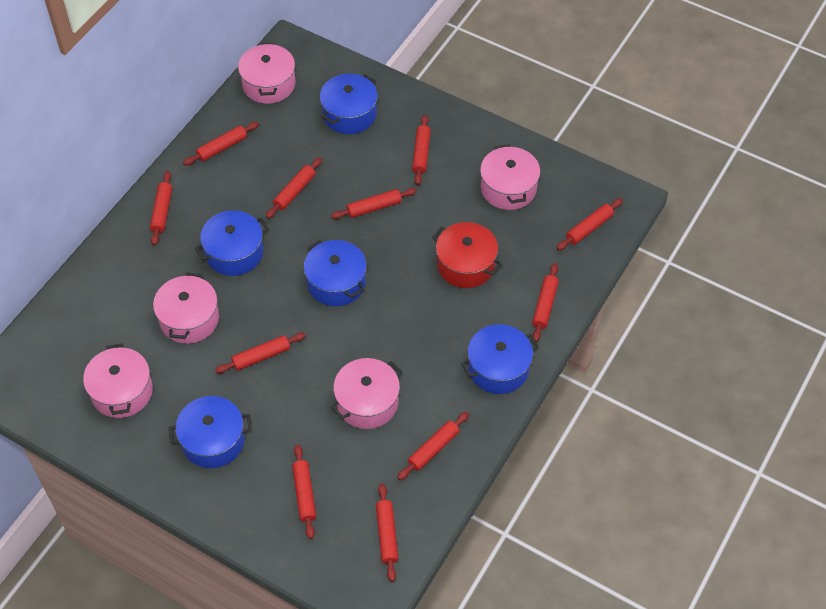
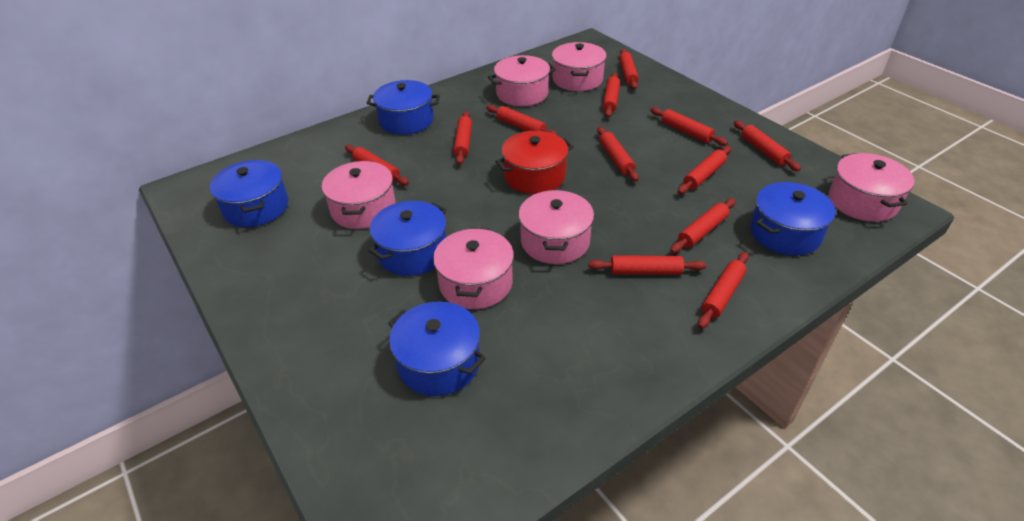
pink pot: [83,344,153,418] [153,272,219,344] [238,43,296,104] [331,358,402,429] [480,144,540,210] = 5 -> [322,161,396,229] [433,228,514,309] [488,55,556,106] [518,190,594,264] [552,42,607,91] [829,153,915,222] = 6
red rolling pin: [150,171,172,246] [183,122,259,166] [215,333,306,373] [266,157,322,219] [292,445,316,539] [331,188,417,219] [376,483,398,582] [397,412,469,480] [412,115,431,185] [532,263,559,342] [557,198,623,250] = 11 -> [345,145,409,186] [453,111,472,165] [486,105,558,136] [588,255,706,275] [597,127,639,182] [603,73,620,118] [619,49,639,90] [650,107,728,146] [670,198,736,253] [678,146,732,194] [698,252,749,329] [734,120,801,171] = 12

